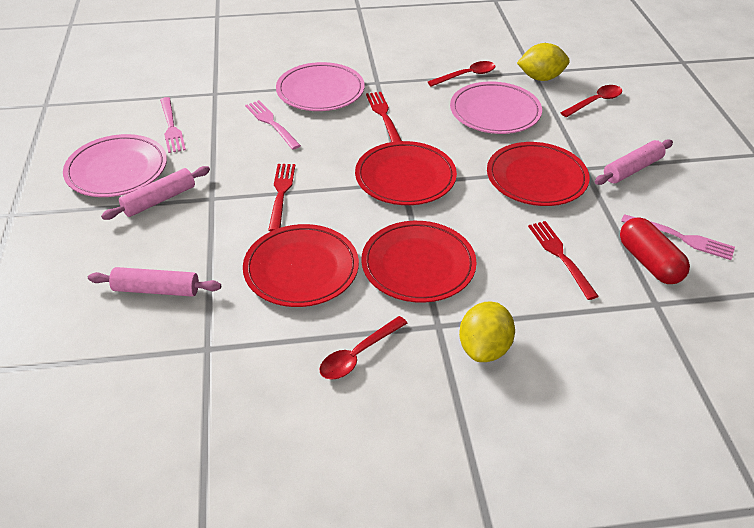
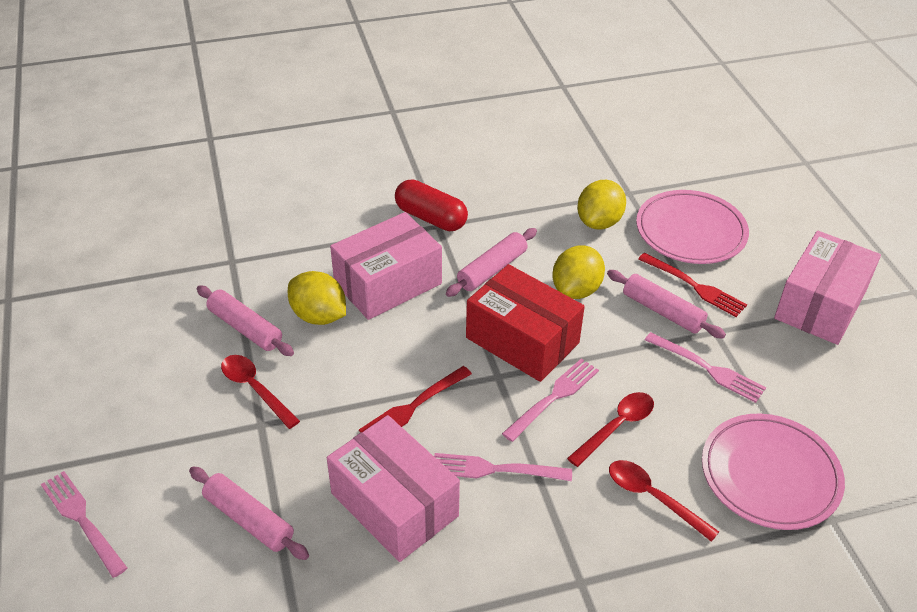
pink box: none = 0 -> [327,415,460,562] [330,212,442,320] [774,231,881,345] = 3
pink fork: [160,97,186,153] [245,100,301,150] [621,214,735,260] = 3 -> [41,471,127,578] [434,453,572,481] [502,359,599,442] [645,332,766,403] = 4
pink plate: [63,134,167,197] [276,62,365,111] [450,82,542,134] = 3 -> [636,190,749,264] [702,414,845,530] = 2
pink rolling pin: [88,267,221,297] [101,166,210,220] [595,139,673,185] = 3 -> [189,467,309,560] [197,286,294,356] [446,228,537,297] [607,270,726,339] = 4
red box: none = 0 -> [466,264,585,382] = 1
red fork: [268,164,295,231] [366,92,402,142] [528,221,599,300] = 3 -> [359,366,472,433] [638,253,747,317] = 2
red plate: [243,224,359,307] [355,141,457,205] [361,221,476,303] [487,142,590,206] = 4 -> none = 0
yellow lemon: [459,302,515,362] [517,43,570,81] = 2 -> [288,271,346,325] [552,245,605,299] [577,180,626,229] = 3

